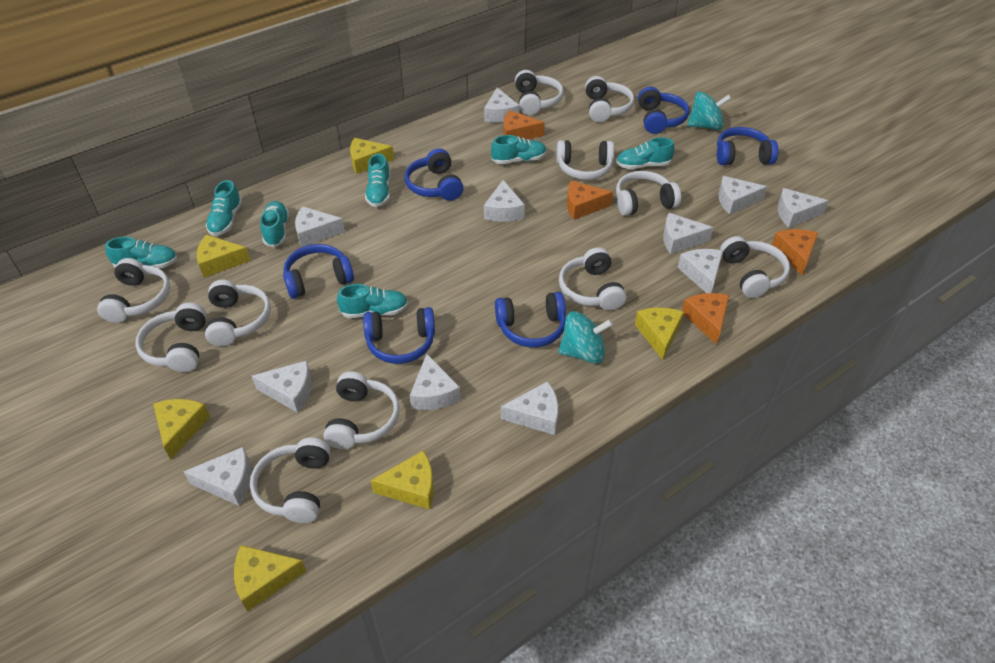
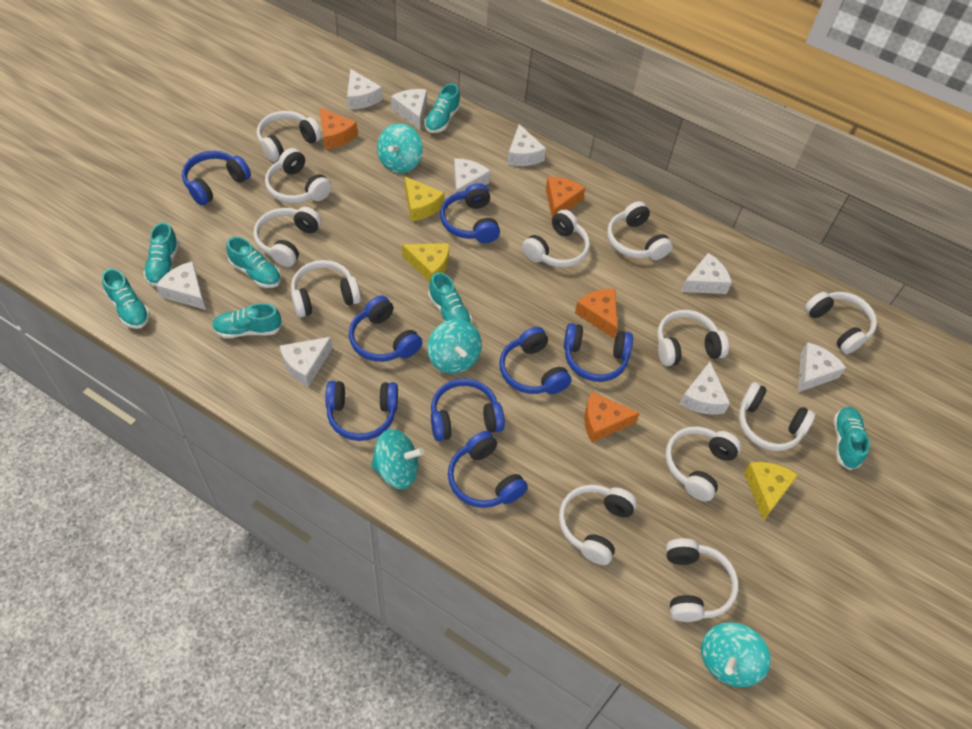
blue headphones: [283,244,354,299] [363,307,435,364] [404,148,464,201] [495,292,566,347] [638,87,689,134] [717,127,779,165] = 6 -> [182,151,251,206] [325,381,398,441] [349,296,423,362] [431,379,505,441] [440,183,500,243] [448,431,528,508] [499,327,571,394] [564,323,633,382] = 8
turquoise spinning top: [558,311,613,364] [687,92,731,130] = 2 -> [371,429,424,489] [377,123,423,173] [427,319,482,374] [701,622,770,687] = 4
white cheese: [183,447,251,506] [252,361,312,413] [295,206,345,247] [410,354,461,410] [484,88,520,123] [484,180,525,222] [501,381,558,435] [663,213,714,254] [677,249,723,293] [718,176,767,215] [777,188,829,228] = 11 -> [156,261,206,310] [280,337,333,387] [347,69,383,109] [391,89,427,130] [454,158,491,202] [507,124,546,166] [680,362,730,415] [681,253,732,294] [798,342,847,392] = 9
white headphones: [97,258,170,323] [135,303,207,372] [205,280,271,346] [250,437,331,523] [323,371,400,449] [515,70,564,115] [556,140,614,180] [559,247,627,310] [585,76,634,122] [616,171,681,216] [720,236,790,298] = 11 -> [253,207,322,267] [257,111,322,162] [265,148,332,203] [291,260,361,317] [522,209,590,268] [559,485,637,565] [607,201,673,260] [657,310,729,366] [665,427,741,501] [666,538,739,622] [739,382,815,451] [805,292,877,354] = 12
yellow cheese: [153,399,210,460] [197,235,250,278] [234,545,307,612] [350,138,394,174] [370,450,434,510] [635,308,684,360] = 6 -> [402,243,449,282] [405,177,444,222] [744,462,798,520] = 3

